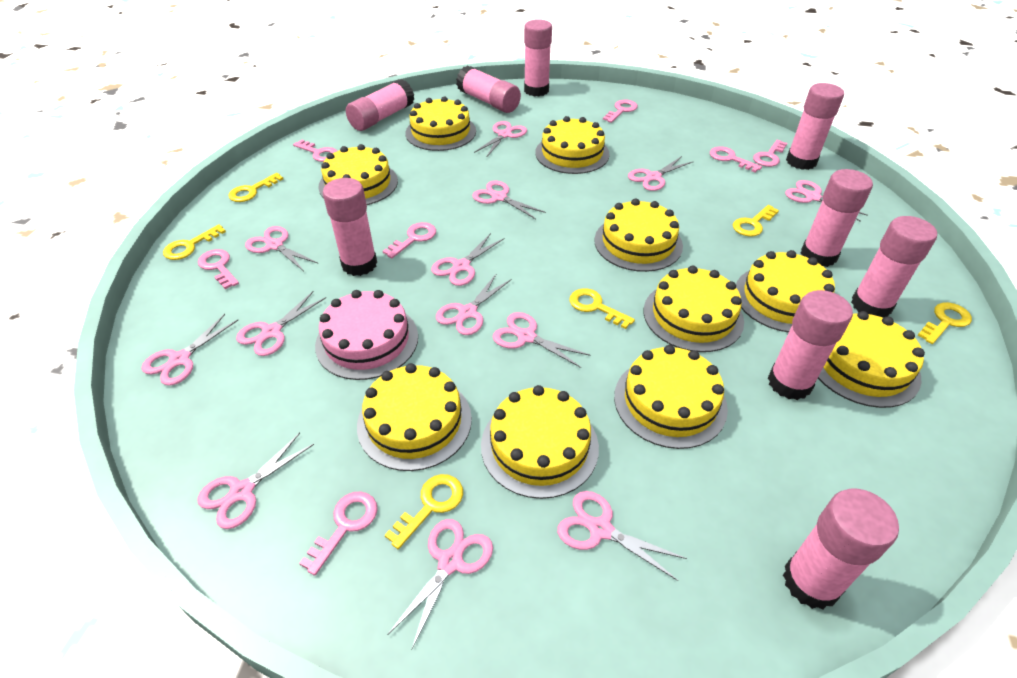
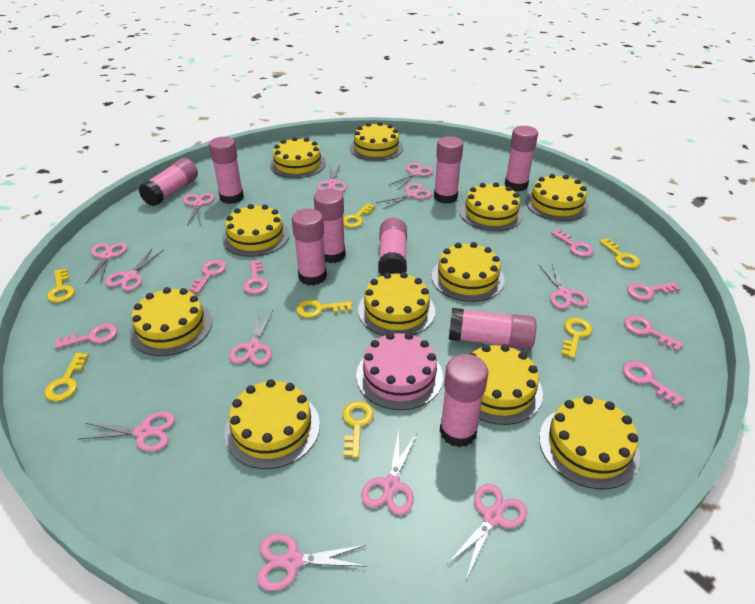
pink scissors: [141,314,238,386] [197,433,314,529] [236,291,326,356] [245,226,319,271] [387,519,493,649] [431,233,504,286] [436,273,512,335] [472,181,546,219] [474,121,527,158] [493,312,591,368] [557,491,687,581] [628,156,694,191] [785,180,868,222] = 13 -> [79,411,175,452] [85,242,127,284] [105,249,164,291] [183,193,215,226] [229,311,273,365] [257,534,367,591] [317,165,347,192] [361,430,417,515] [376,183,432,209] [388,162,433,189] [447,484,527,579] [539,263,589,309] = 12
yellow cake: [318,144,398,205] [357,363,472,471] [405,96,476,151] [481,385,599,499] [535,116,610,174] [594,198,683,272] [614,345,728,449] [644,266,744,352] [736,250,835,333] [818,311,925,408] = 10 -> [130,287,212,356] [222,204,289,257] [224,379,320,469] [270,137,326,178] [350,122,403,161] [358,272,435,336] [432,242,505,302] [460,182,523,231] [470,344,543,425] [525,174,589,221] [539,396,640,489] = 11
yellow key: [163,225,226,260] [229,173,283,202] [385,474,463,549] [569,288,635,329] [733,205,779,237] [917,302,972,344] = 6 -> [45,353,89,401] [47,268,75,303] [296,299,352,318] [342,401,374,458] [343,203,375,228] [561,318,593,358] [599,238,641,268] = 7

